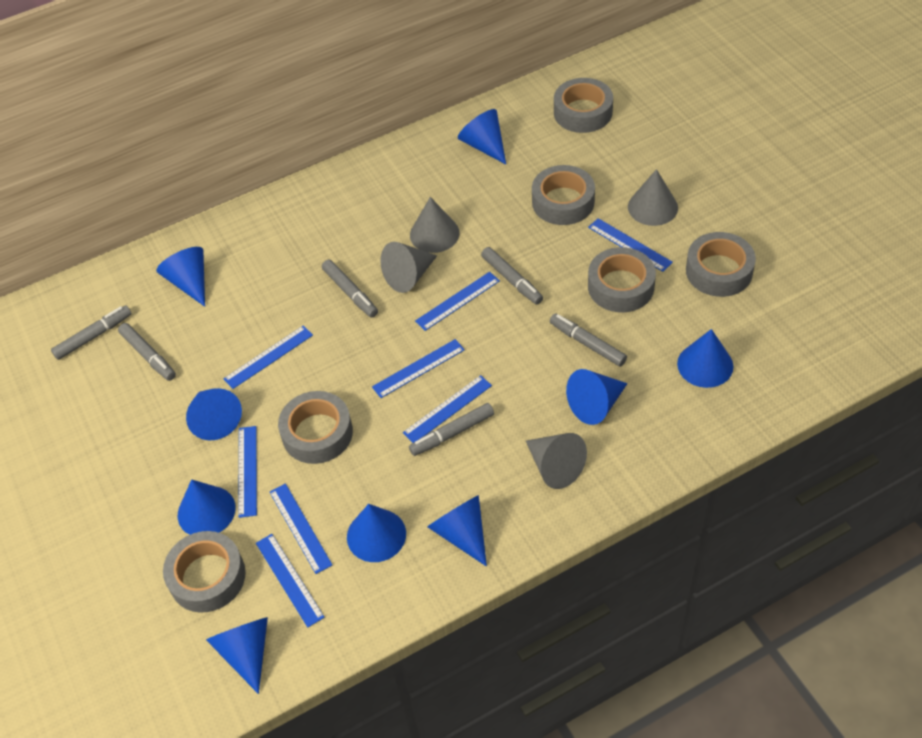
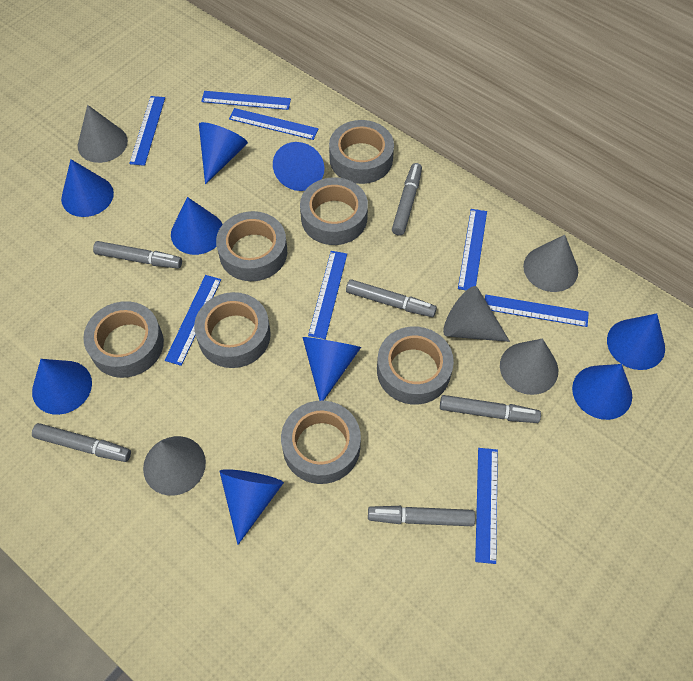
grey cone: [380,242,437,293] [410,197,460,253] [526,433,587,489] [628,169,678,226] = 4 -> [78,105,128,163] [143,436,206,496] [443,286,510,342] [500,338,558,395] [523,235,578,292] = 5
grey tape: [163,531,246,613] [278,391,353,464] [532,165,595,225] [554,78,613,133] [588,247,656,312] [686,232,756,297] = 6 -> [83,301,164,378] [194,292,271,368] [216,211,287,281] [281,401,361,484] [300,177,368,245] [329,120,394,184] [377,327,454,405] = 7

